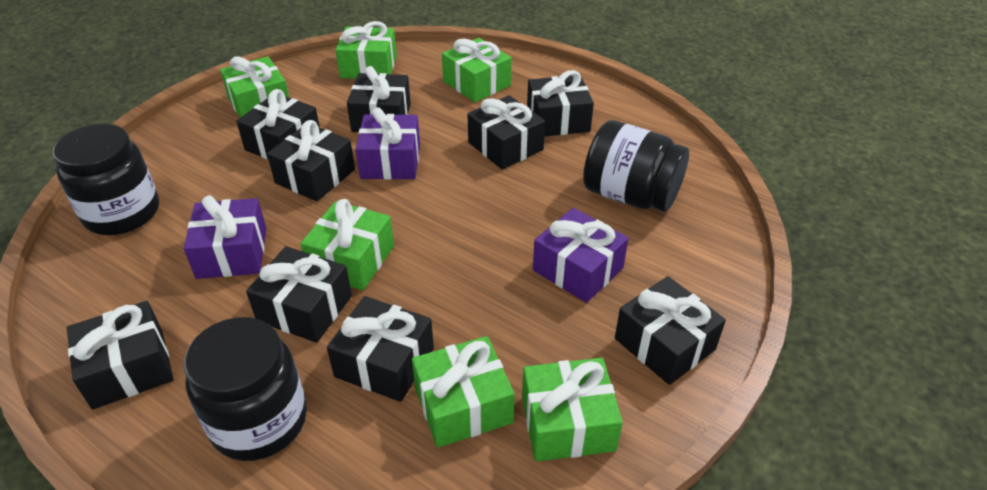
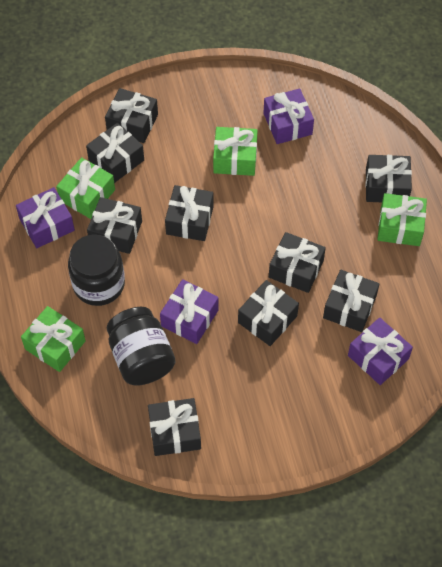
black jar: [53,124,159,235] [184,317,307,461] [583,120,689,212] = 3 -> [68,234,125,306] [107,307,175,385] = 2
green gift: [220,56,289,118] [300,199,394,290] [335,21,397,79] [412,336,515,448] [442,38,512,102] [522,358,623,461] = 6 -> [21,306,85,372] [56,157,115,219] [213,127,258,176] [377,193,427,246] = 4
purple gift: [183,195,267,279] [356,107,420,180] [533,208,629,303] = 3 -> [16,187,75,248] [160,279,219,344] [263,88,314,144] [348,317,413,385] = 4

